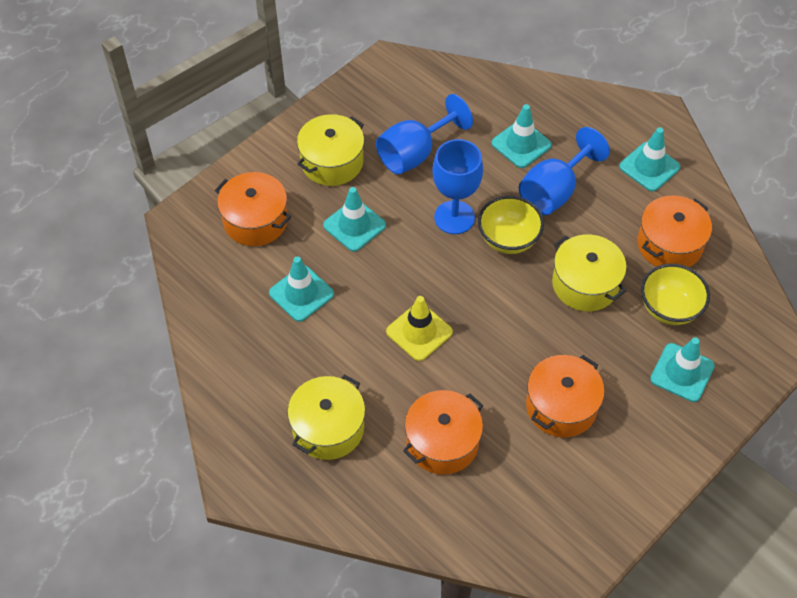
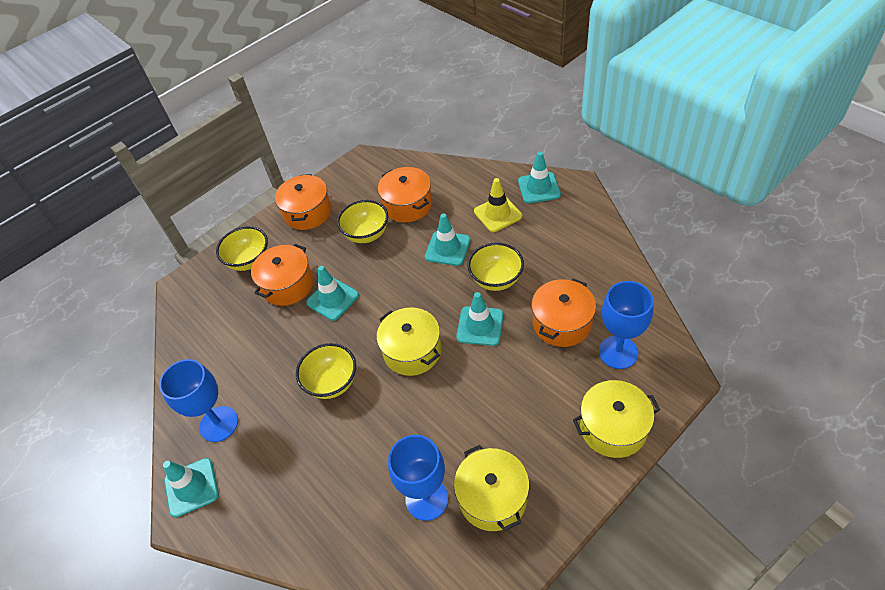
yellow bowl: [478,196,544,254] [641,264,710,325] = 2 -> [216,226,268,271] [296,343,356,399] [337,200,388,243] [467,242,524,291] = 4

